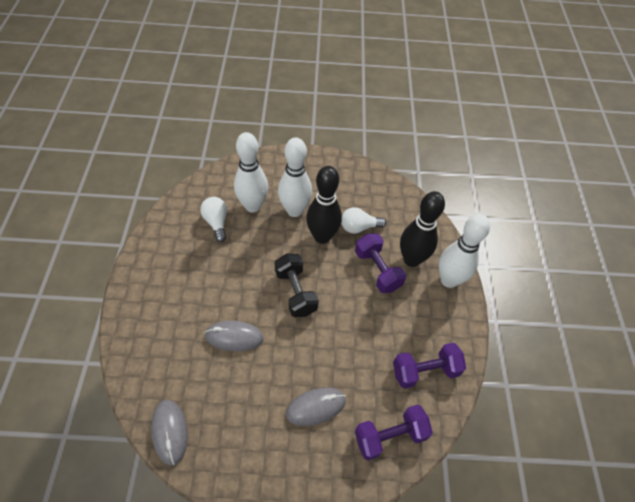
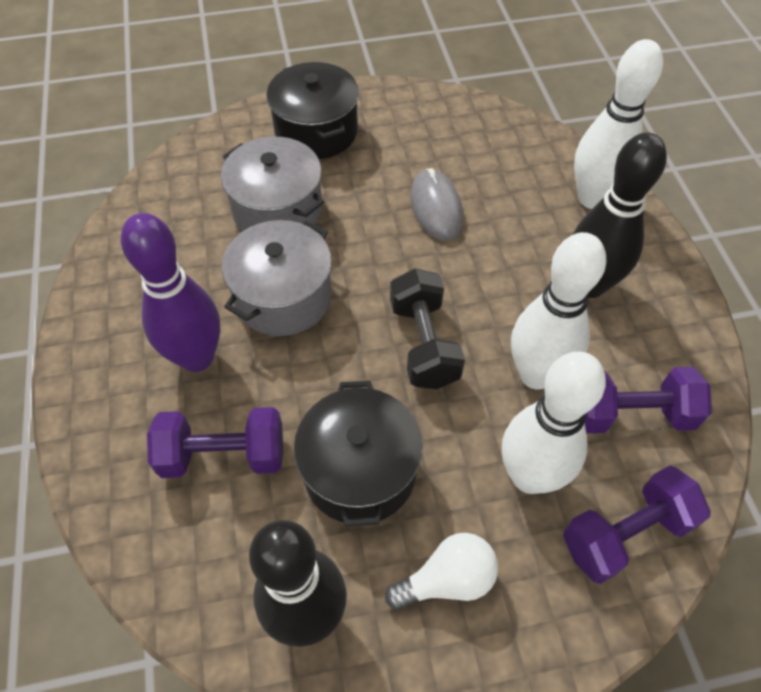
black pot: none = 0 -> [267,62,359,159] [294,381,422,526] = 2
grey mouse: [151,400,188,465] [204,320,263,352] [286,387,346,426] = 3 -> [411,168,463,240] = 1
grey pot: none = 0 -> [221,136,324,231] [222,220,332,336] = 2
purple bowling pin: none = 0 -> [121,213,221,372] = 1
white light bulb: [200,197,227,242] [341,207,386,234] = 2 -> [385,533,498,610] = 1

